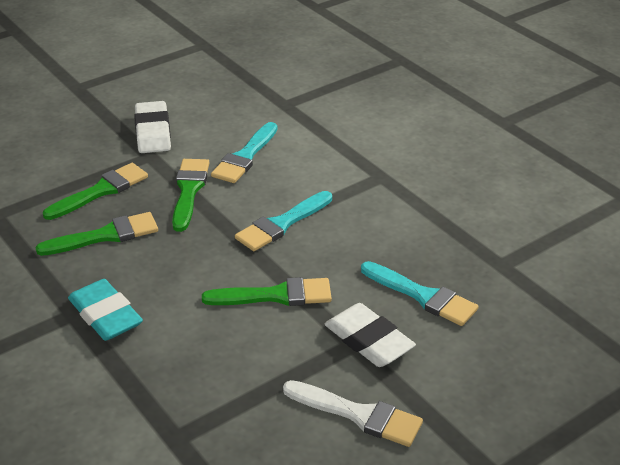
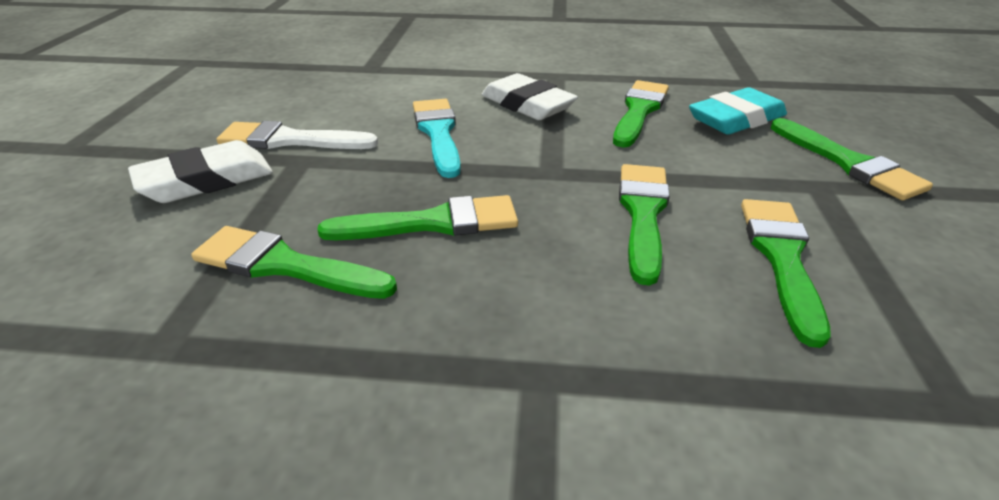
green brush: [35,212,158,256] [43,163,148,220] [172,159,210,232] [202,277,332,306] = 4 -> [191,226,397,299] [317,195,518,240] [613,80,669,148] [619,164,670,286] [741,199,831,348] [771,118,933,200] = 6
turquoise brush: [211,122,277,183] [235,191,332,251] [361,261,478,326] = 3 -> [413,99,461,178] = 1

